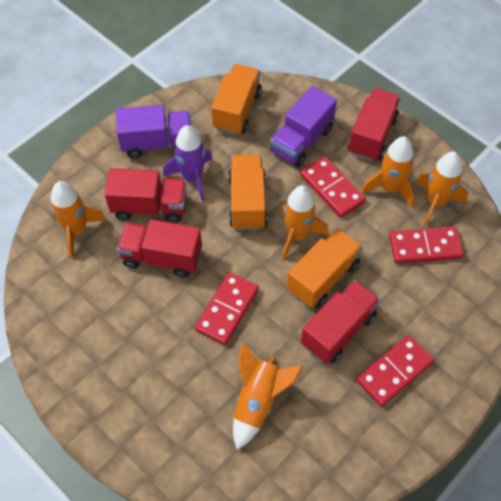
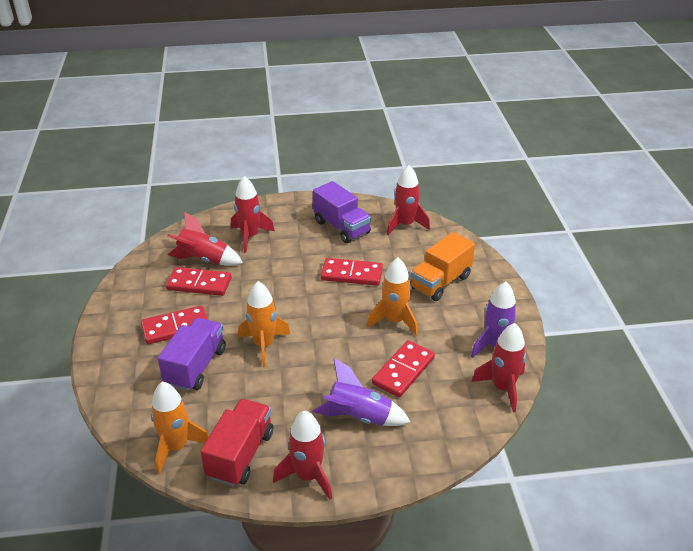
orange rocket: [50,181,106,258] [233,343,303,450] [280,186,329,260] [361,136,414,209] [416,152,468,226] = 5 -> [151,381,209,474] [238,281,290,367] [367,257,418,336] = 3
orange truck: [211,64,262,135] [228,154,268,230] [287,228,363,308] = 3 -> [410,232,475,301] = 1
purple rocket: [163,125,212,201] = 1 -> [313,358,410,426] [471,282,516,358] = 2
red rocket: none = 0 -> [167,212,243,265] [231,176,275,252] [273,411,332,500] [387,165,430,235] [471,323,526,413] = 5
red truck: [105,168,187,223] [117,219,202,278] [301,280,380,364] [348,88,401,161] = 4 -> [200,399,273,486] = 1

